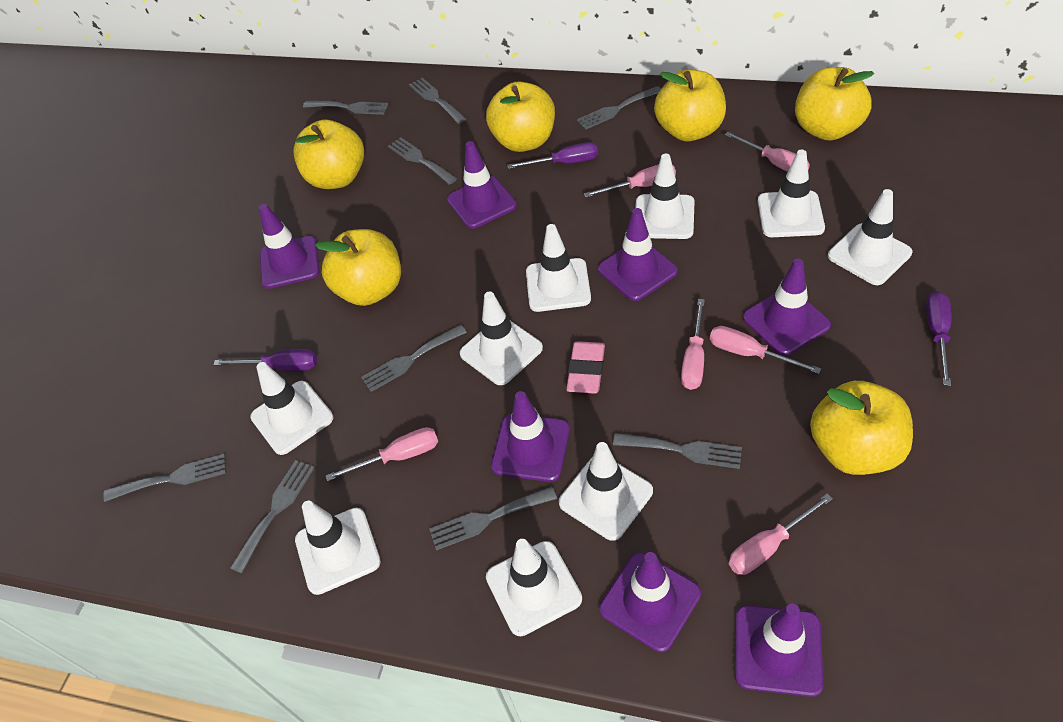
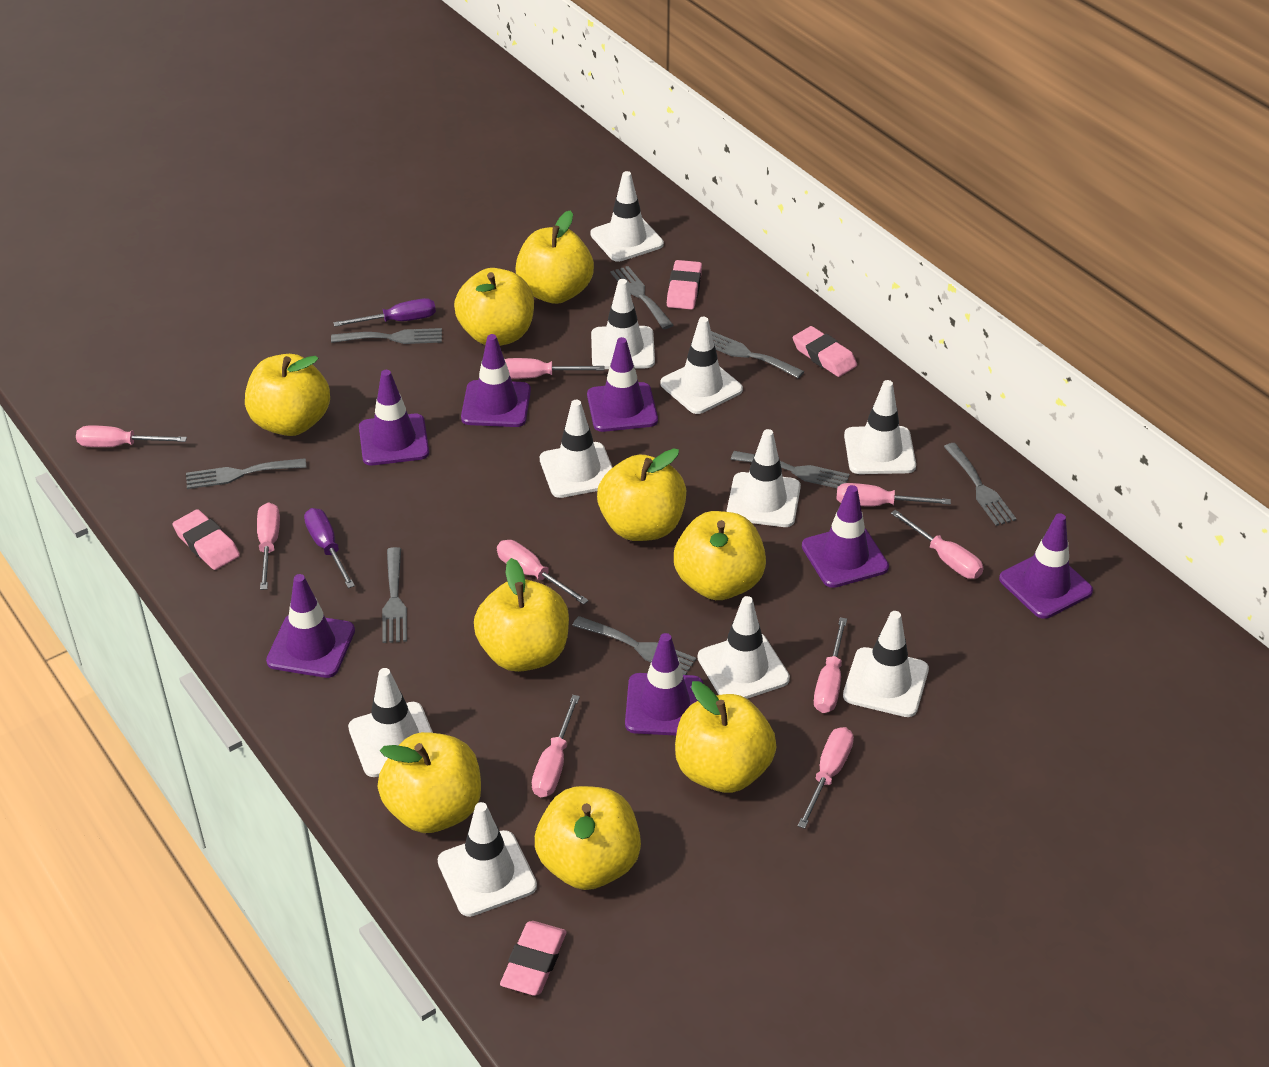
grey fork: [103,454,226,502] [230,460,315,573] [303,101,389,115] [361,325,467,392] [388,137,457,185] [409,78,466,124] [429,487,557,550] [577,86,661,130] [613,433,742,469] = 9 -> [186,458,307,489] [331,328,442,344] [382,547,407,643] [572,616,696,675] [611,266,673,329] [711,331,804,379] [731,451,850,488] [944,443,1016,526] = 8
pink eraser: [566,341,605,394] = 1 -> [172,509,240,570] [500,921,567,996] [667,260,702,310] [793,326,857,377] = 4
pink screwdriver: [326,427,438,482] [584,165,676,198] [681,299,705,390] [710,326,821,374] [725,132,810,172] [729,494,833,575] = 6 -> [76,425,187,447] [257,502,280,590] [497,540,589,605] [505,358,604,379] [532,695,580,797] [798,727,854,829] [814,617,847,713] [836,483,951,506] [891,510,984,579] = 9
purple screwdriver: [213,349,317,371] [507,142,598,169] [926,291,952,386] = 3 -> [304,508,355,588] [333,298,436,327] = 2
white traffic cone: [250,362,333,455] [295,501,381,595] [460,292,543,385] [486,539,582,636] [526,224,591,312] [559,442,653,541] [635,154,695,239] [758,150,825,237] [828,189,912,285] = 9 -> [348,668,433,777] [438,802,537,917] [540,400,613,498] [590,171,664,262] [591,279,655,369] [660,317,743,414] [697,596,790,699] [727,429,801,527] [843,611,929,717] [844,380,916,474] = 10
yellow apple: [293,120,364,189] [315,229,401,306] [486,82,555,152] [654,70,726,141] [795,67,874,141] [810,381,913,475] = 6 -> [245,354,330,436] [378,732,481,833] [454,268,534,346] [474,558,569,672] [515,210,594,304] [535,786,641,890] [597,448,686,541] [674,511,766,600] [675,681,777,793] = 9

